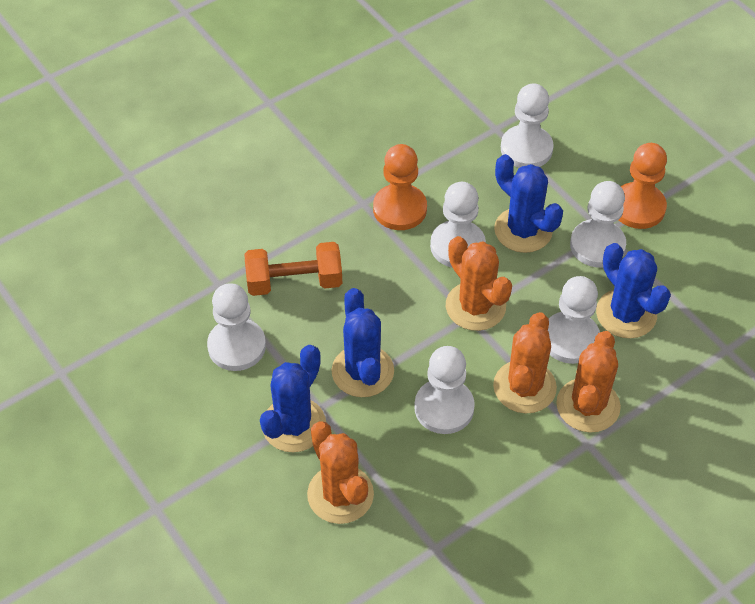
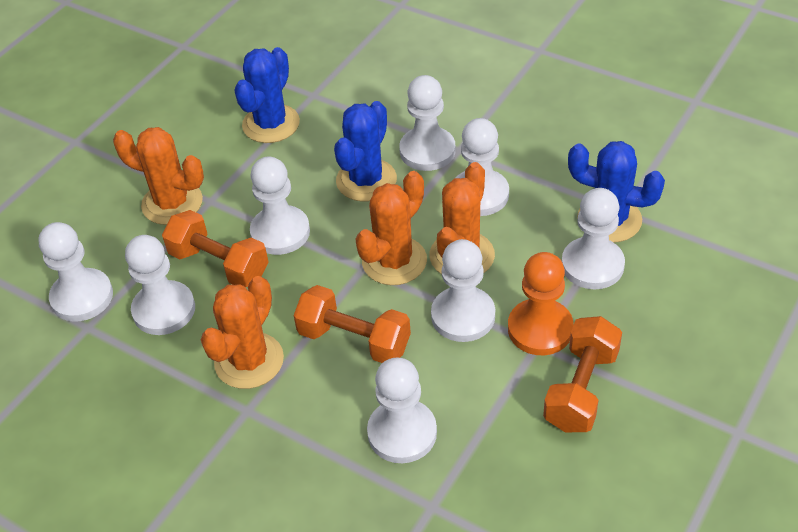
blue cactus: [260,345,326,452] [331,288,394,397] [494,154,563,253] [596,243,671,339] = 4 -> [234,47,300,143] [334,101,397,202] [568,141,665,243] = 3
orange dumbbell: [244,242,342,296] = 1 -> [162,210,268,287] [294,285,411,363] [543,316,622,432] = 3
orange pawn: [373,144,427,230] [619,143,667,229] = 2 -> [508,252,574,355] = 1
white pawn: [207,283,266,371] [414,346,475,434] [430,182,486,268] [501,84,554,168] [548,276,600,364] [570,181,626,268] = 6 -> [38,222,113,322] [125,235,195,335] [250,157,310,255] [367,358,437,463] [399,75,456,171] [431,239,495,342] [456,118,509,216] [562,188,625,289] = 8

